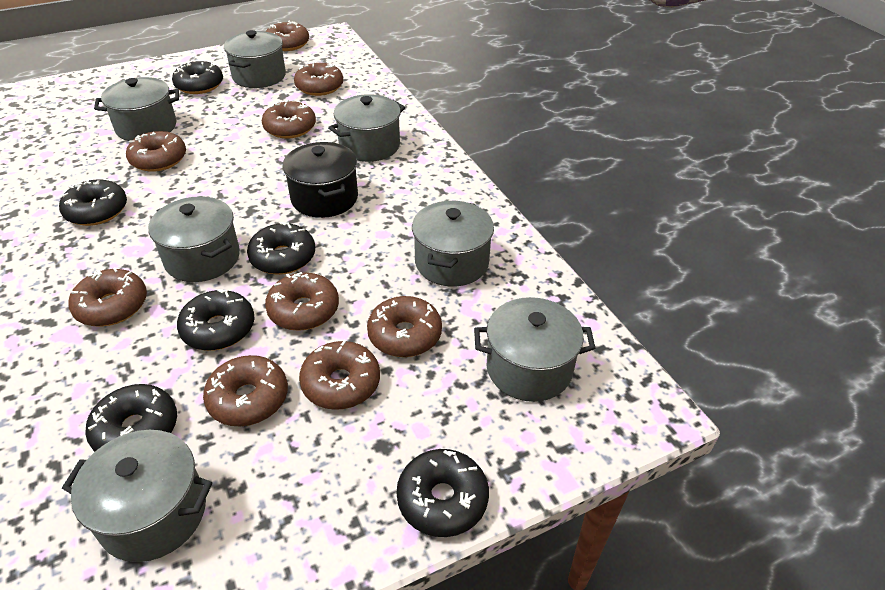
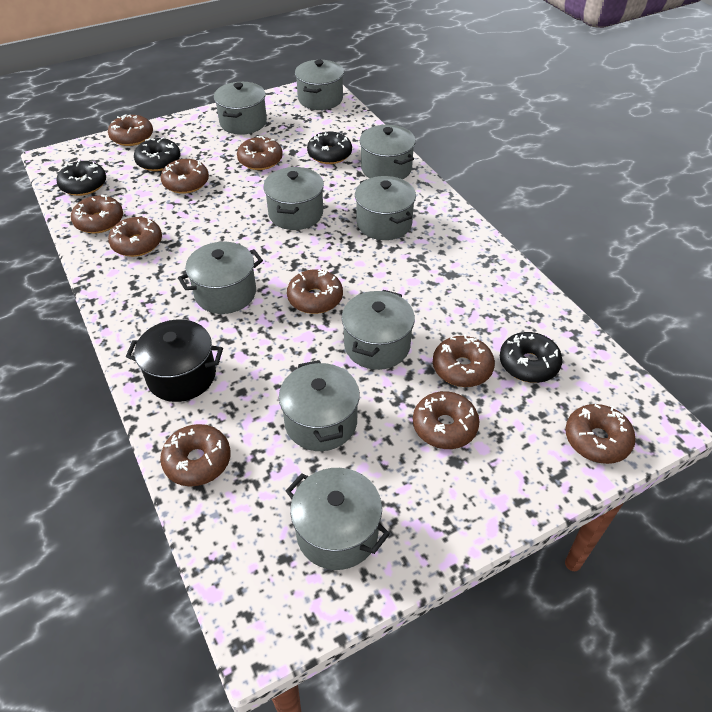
black donut: [59,179,127,226] [85,384,177,452] [172,61,223,94] [177,289,255,351] [247,222,315,275] [396,449,489,537] = 6 -> [56,160,106,196] [134,137,181,171] [307,132,352,164] [500,332,562,383] = 4
brown donut: [68,268,147,327] [126,131,186,172] [203,355,288,426] [262,100,316,139] [265,272,339,331] [266,21,309,51] [294,62,343,96] [299,340,380,410] [367,296,442,357] = 9 -> [71,195,123,233] [108,114,153,146] [108,217,162,257] [160,424,231,486] [161,159,209,194] [237,136,283,170] [287,269,343,314] [413,391,479,449] [433,334,495,387] [565,404,636,464] = 10
grey pot: [62,430,212,562] [94,77,179,141] [148,196,240,282] [224,30,286,88] [328,94,405,162] [412,200,494,287] [474,297,595,402] = 7 -> [178,242,263,314] [214,82,267,135] [263,167,324,230] [279,360,360,451] [286,468,390,570] [295,60,344,110] [342,290,415,370] [355,176,416,240] [360,125,416,179] = 9

